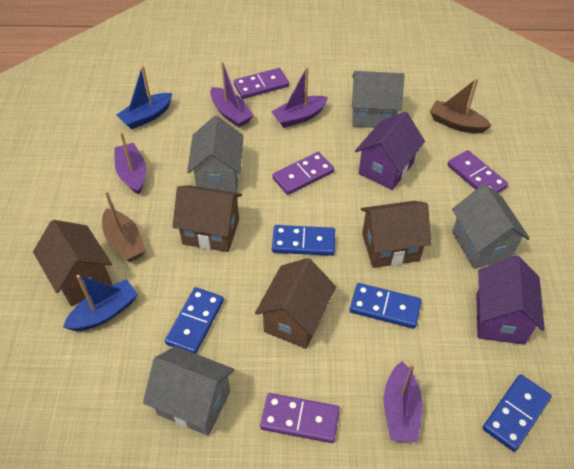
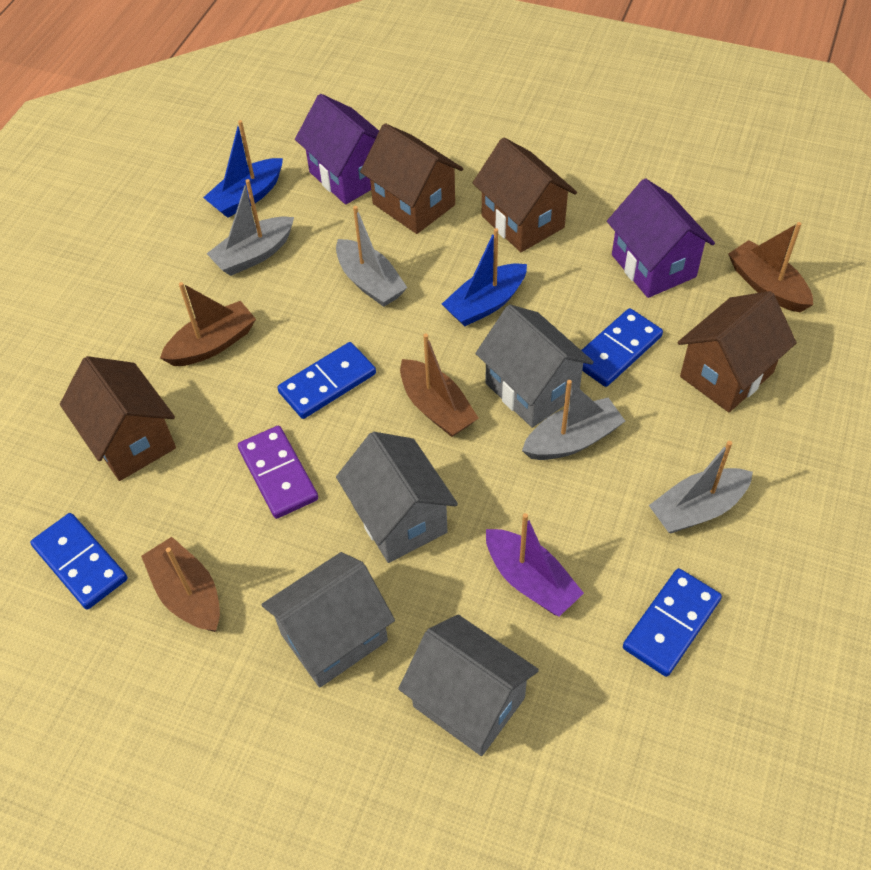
brown boat: [102,191,146,262] [430,78,492,134] = 2 -> [141,537,220,632] [160,282,256,366] [400,333,479,437] [728,222,813,312] = 4
grey boat: none = 0 -> [206,179,294,276] [336,206,408,307] [522,380,625,460] [649,441,753,534] = 4
purple boat: [114,132,146,195] [210,62,254,127] [271,67,328,128] [384,361,423,443] = 4 -> [486,513,584,617] = 1
purple domino: [234,68,289,99] [260,393,340,443] [272,152,334,195] [447,150,508,193] = 4 -> [238,426,318,519] = 1

